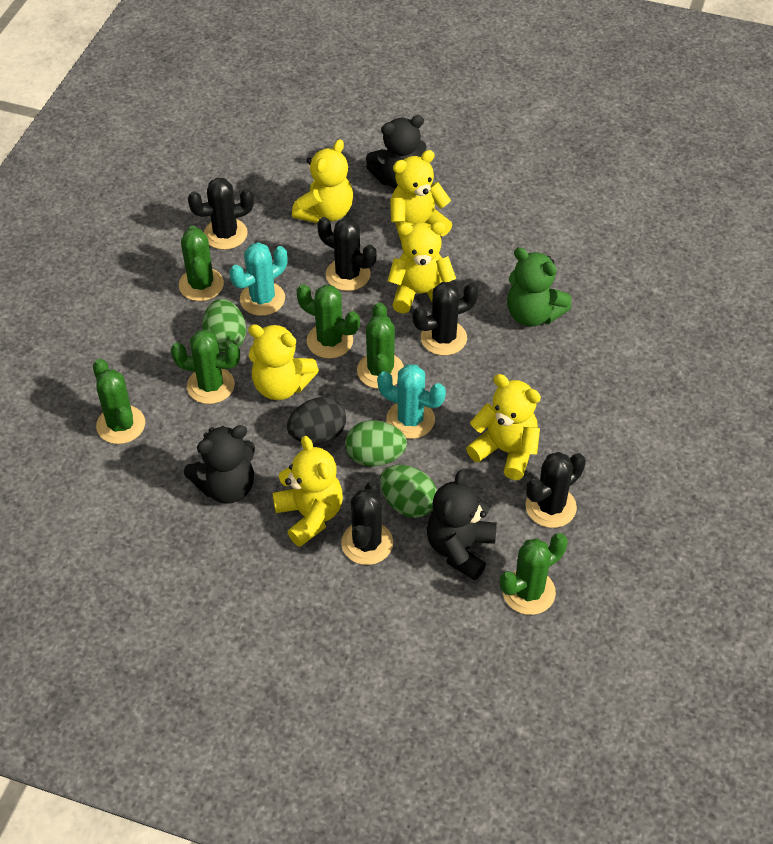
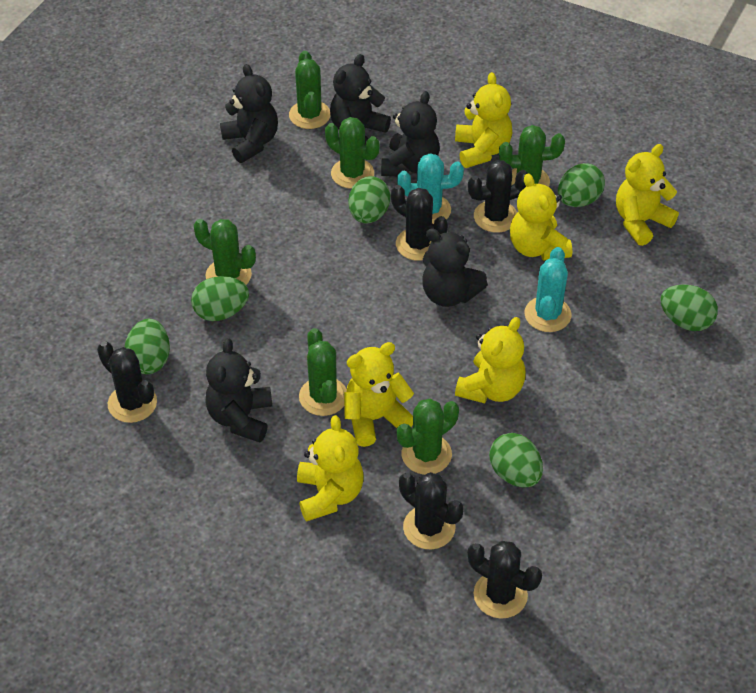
black egg: [287,397,346,444] = 1 -> none = 0
black teddy bear: [184,425,255,504] [366,115,427,189] [427,470,497,581] = 3 -> [205,338,272,442] [220,64,278,163] [330,54,391,145] [381,91,440,177] [422,228,488,307] = 5
green egg: [202,299,246,353] [345,420,407,466] [380,465,437,518] = 3 -> [125,319,170,374] [191,276,249,321] [349,176,390,224] [489,433,543,487] [558,163,605,207] [660,284,718,331] = 6
green teddy bear: [507,247,572,327] = 1 -> none = 0

